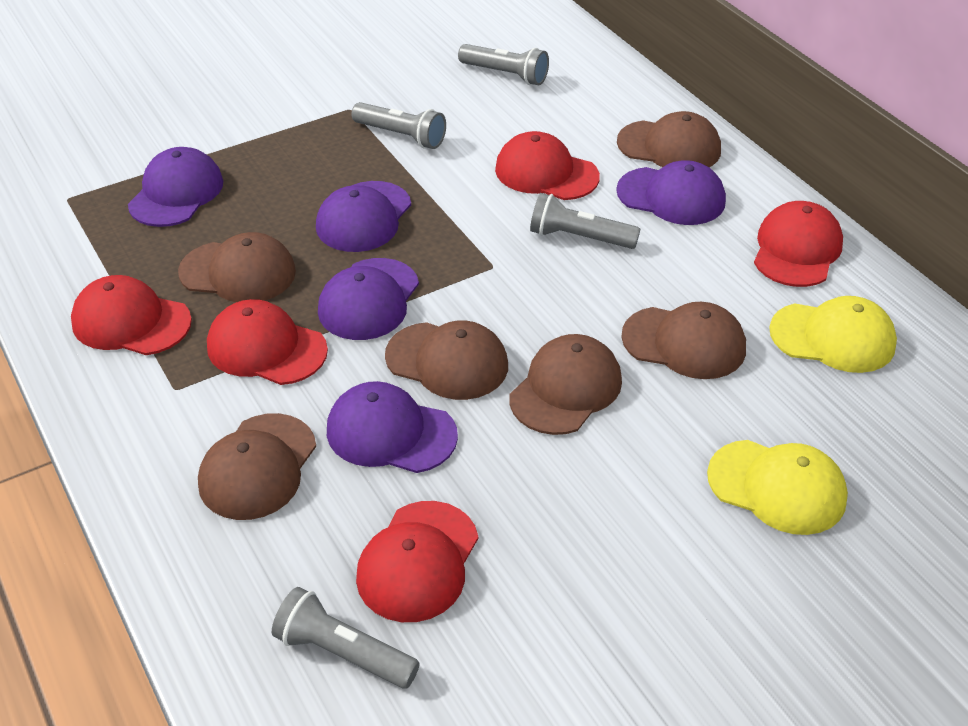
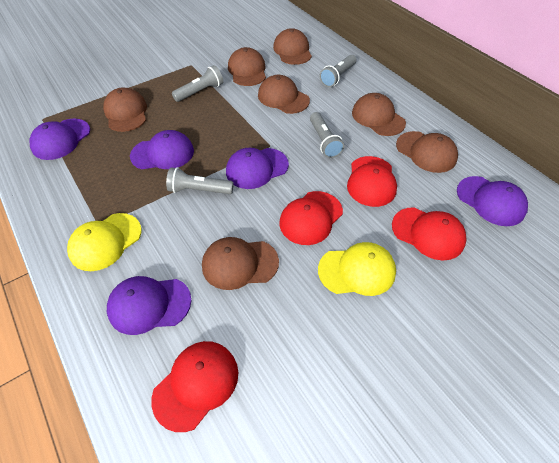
brown cap: [178,232,296,302] [198,413,316,520] [385,320,508,400] [509,334,622,435] [617,111,721,167] [621,302,746,379] = 6 -> [103,87,147,132] [202,237,279,290] [228,47,266,86] [258,75,310,114] [273,28,312,65] [352,93,406,136] [396,131,458,173] = 7
red cap: [71,275,192,355] [207,299,328,385] [356,501,478,622] [495,131,600,200] [754,201,843,287] = 5 -> [151,341,238,432] [279,191,343,245] [347,156,397,207] [392,207,467,260] = 4

